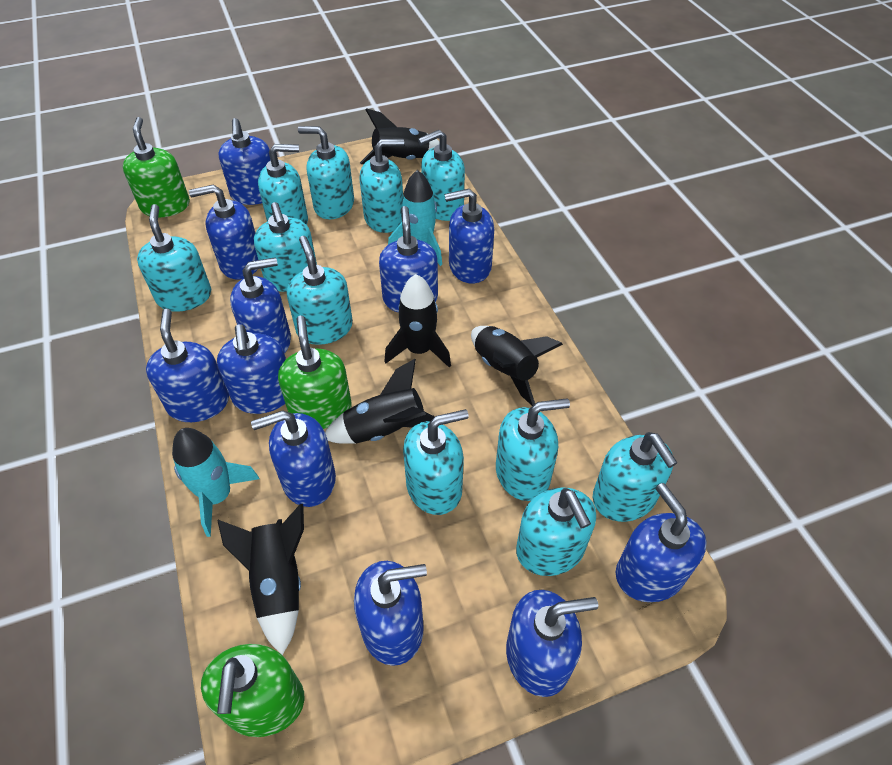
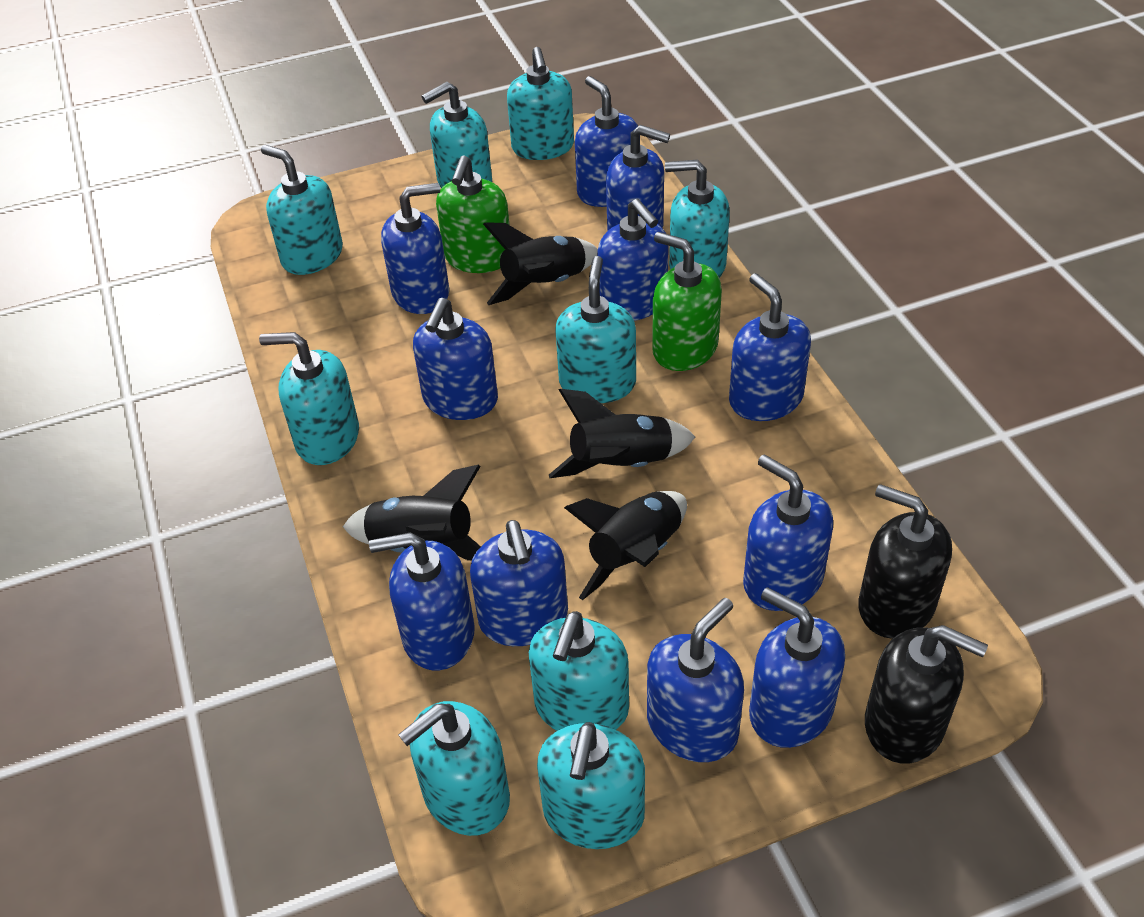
black rocket: [217,504,304,655] [325,359,435,444] [360,108,439,164] [384,274,451,368] [471,326,563,406] = 5 -> [343,465,481,560] [483,222,598,305] [549,389,695,478] [564,491,687,600] = 4
black soap dispenser: none = 0 -> [858,484,952,639] [865,625,988,764] = 2
green soap dispenser: [123,117,190,218] [201,644,305,737] [278,316,351,429] = 3 -> [436,156,509,273] [652,232,722,371] = 2
turquoise rocket: [172,428,260,537] [388,170,442,266] = 2 -> none = 0
turquoise soap dispenser: [137,204,211,312] [254,202,317,292] [258,144,308,225] [287,236,353,345] [298,126,354,219] [359,139,404,233] [403,409,469,515] [418,130,465,221] [496,398,570,501] [516,487,596,576] [593,432,678,522] = 11 -> [259,332,359,465] [261,145,343,275] [398,701,510,836] [422,82,492,188] [507,47,574,160] [529,611,629,731] [537,722,645,849] [555,256,636,403] [665,160,730,278] = 9

